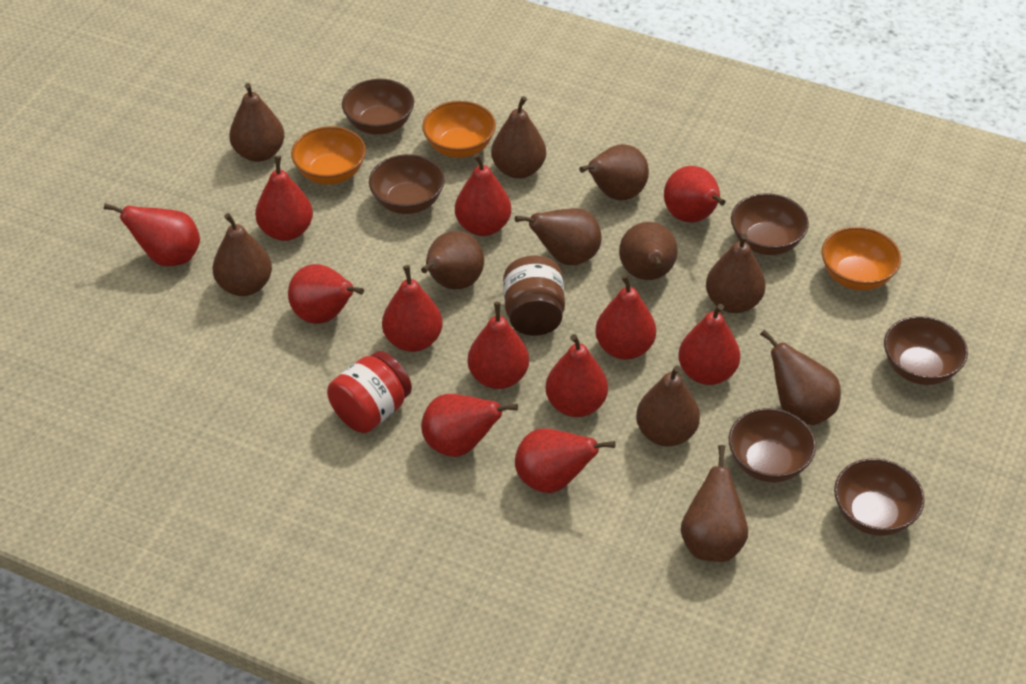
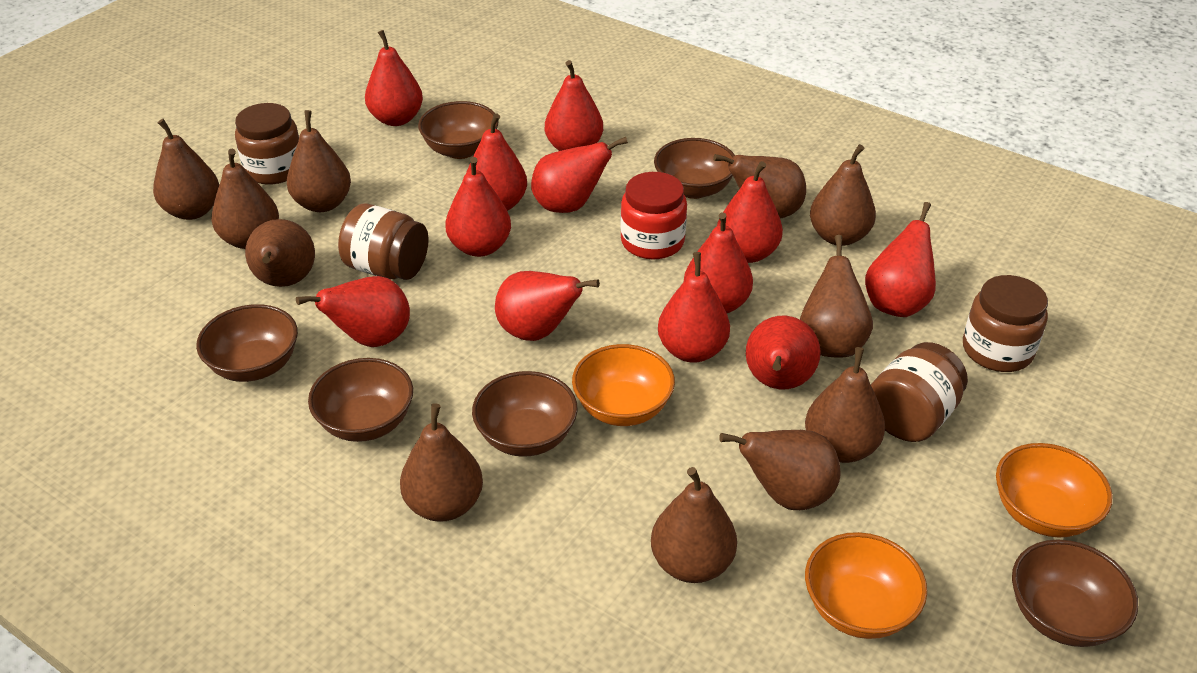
brown jar: [503,255,565,336] = 1 -> [235,103,299,185] [338,203,429,280] [871,342,968,442] [963,275,1048,372] = 4

